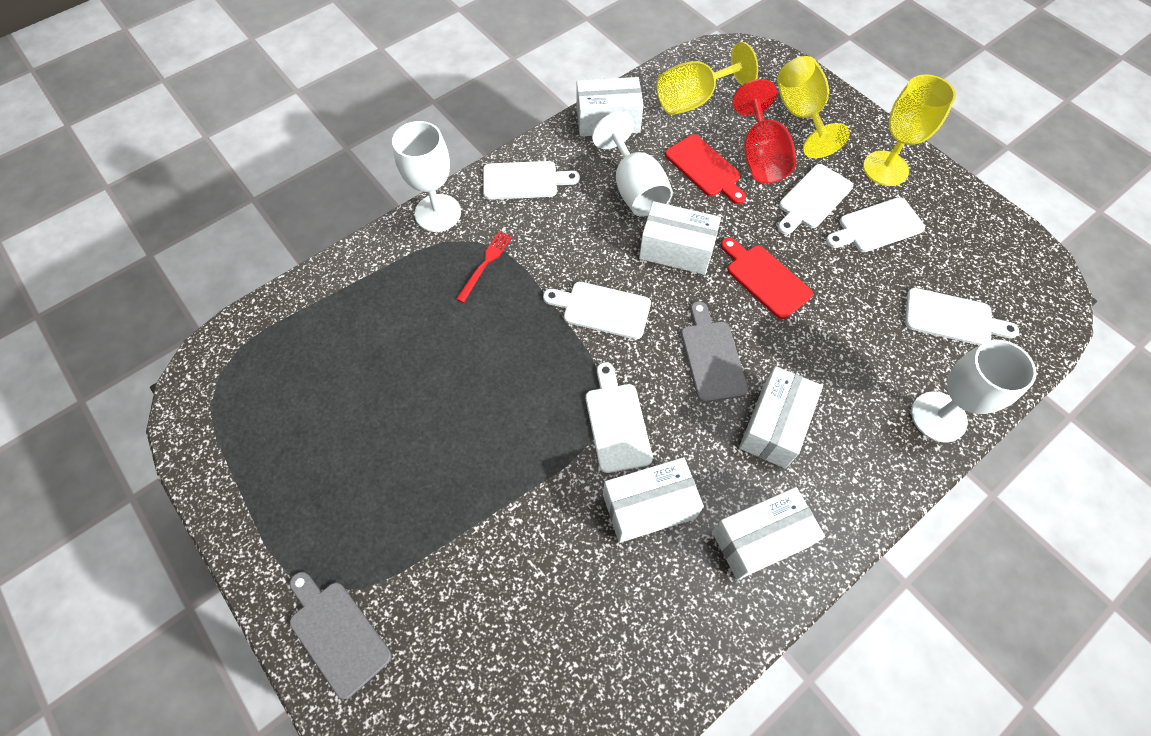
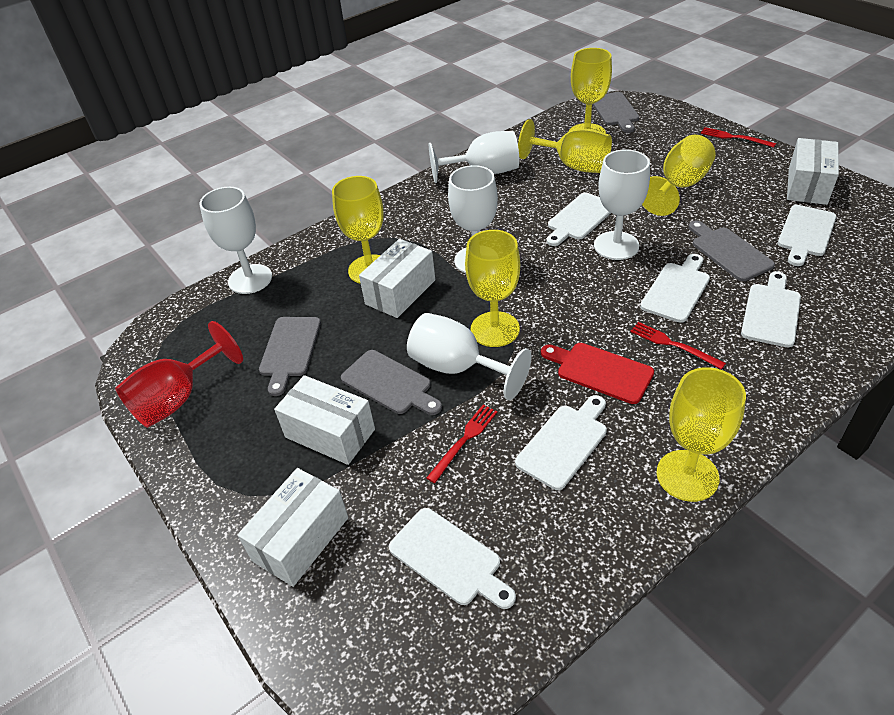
grey cutting board: [290,572,392,699] [681,301,748,402] = 2 -> [259,317,321,396] [341,350,442,415] [592,92,639,133] [688,221,775,281] = 4
red cutting board: [665,134,746,204] [721,237,813,319] = 2 -> [541,343,654,404] = 1
red fork: [456,231,512,303] = 1 -> [426,405,497,483] [630,322,726,370] [701,127,776,148] = 3
white box: [577,77,644,137] [603,457,704,543] [639,201,721,275] [712,487,825,580] [739,366,823,468] = 5 -> [238,468,348,587] [274,375,375,465] [359,239,435,318] [787,138,839,205] = 4
white goblet: [392,121,461,232] [592,112,673,217] [911,340,1036,442] = 3 -> [199,187,272,294] [407,313,531,400] [429,131,519,183] [448,165,498,273] [594,149,650,260] = 5
yellow goblet: [657,42,758,115] [777,56,850,158] [863,74,956,186] = 3 -> [332,176,383,284] [465,230,520,347] [518,119,612,173] [569,48,612,133] [642,135,716,216] [656,367,746,502] = 6

